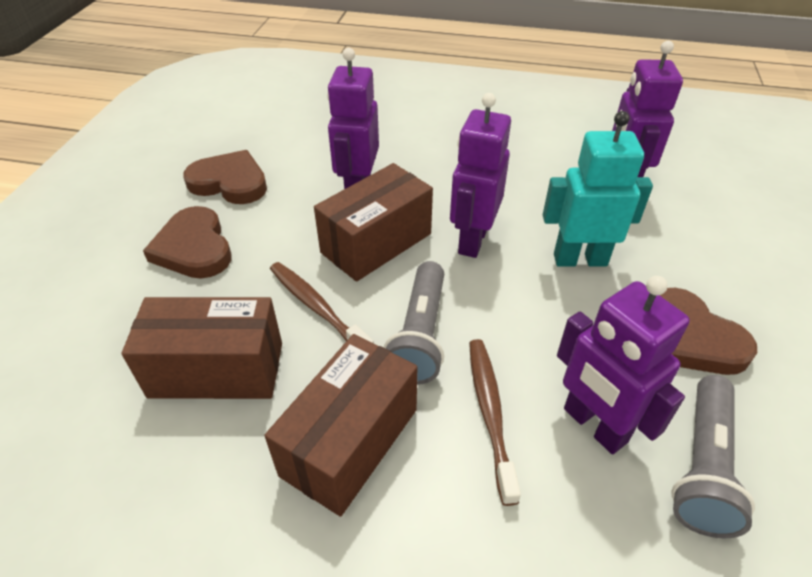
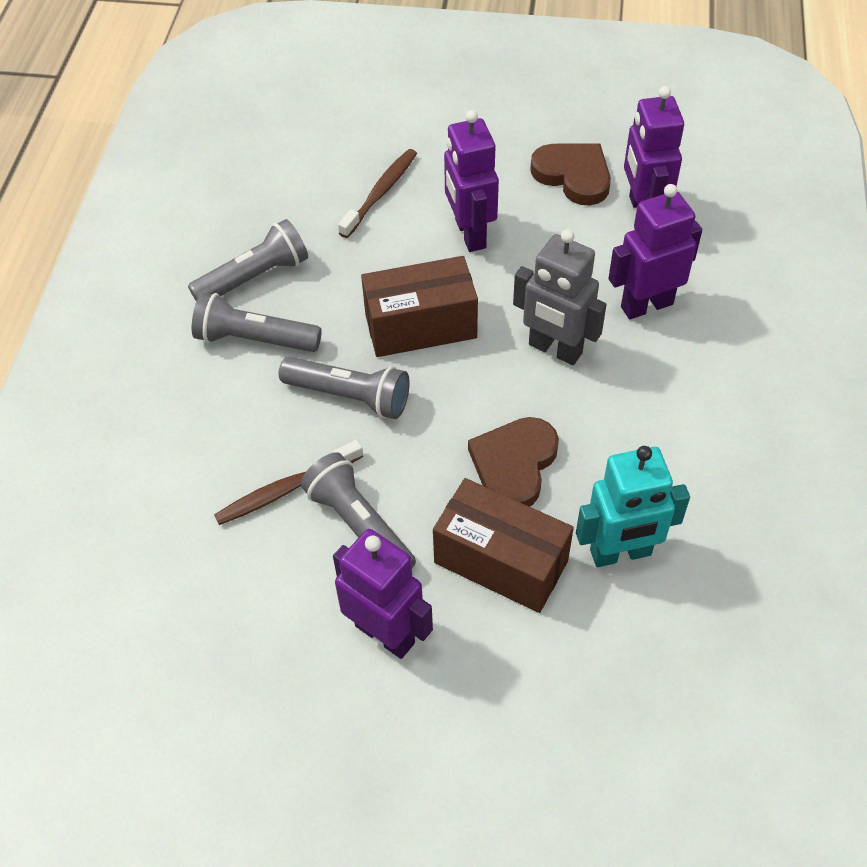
brown box: [121,297,282,399] [265,334,418,517] [314,163,433,282] = 3 -> [361,256,478,357] [433,478,574,613] = 2
brown heart: [143,206,232,279] [183,150,267,204] [660,288,757,375] = 3 -> [468,417,559,507] [530,143,611,206] = 2
grey flashlight: [384,261,444,385] [671,375,755,538] = 2 -> [188,219,308,301] [192,293,322,352] [279,357,410,419] [301,452,416,568] = 4
grey robot: none = 0 -> [513,229,606,365] = 1

